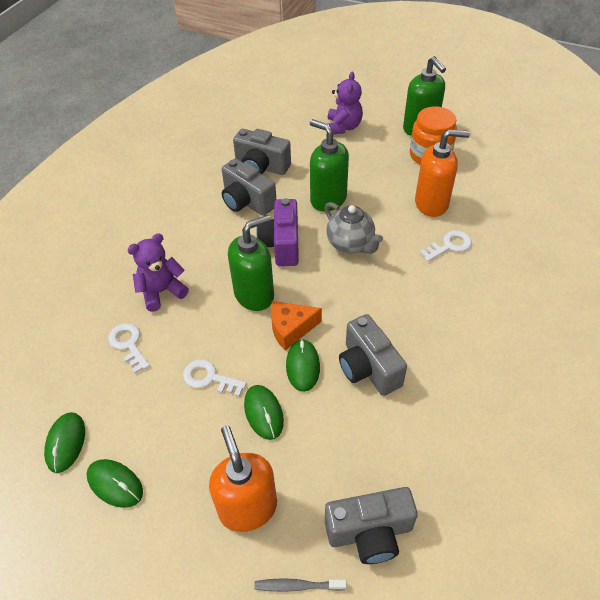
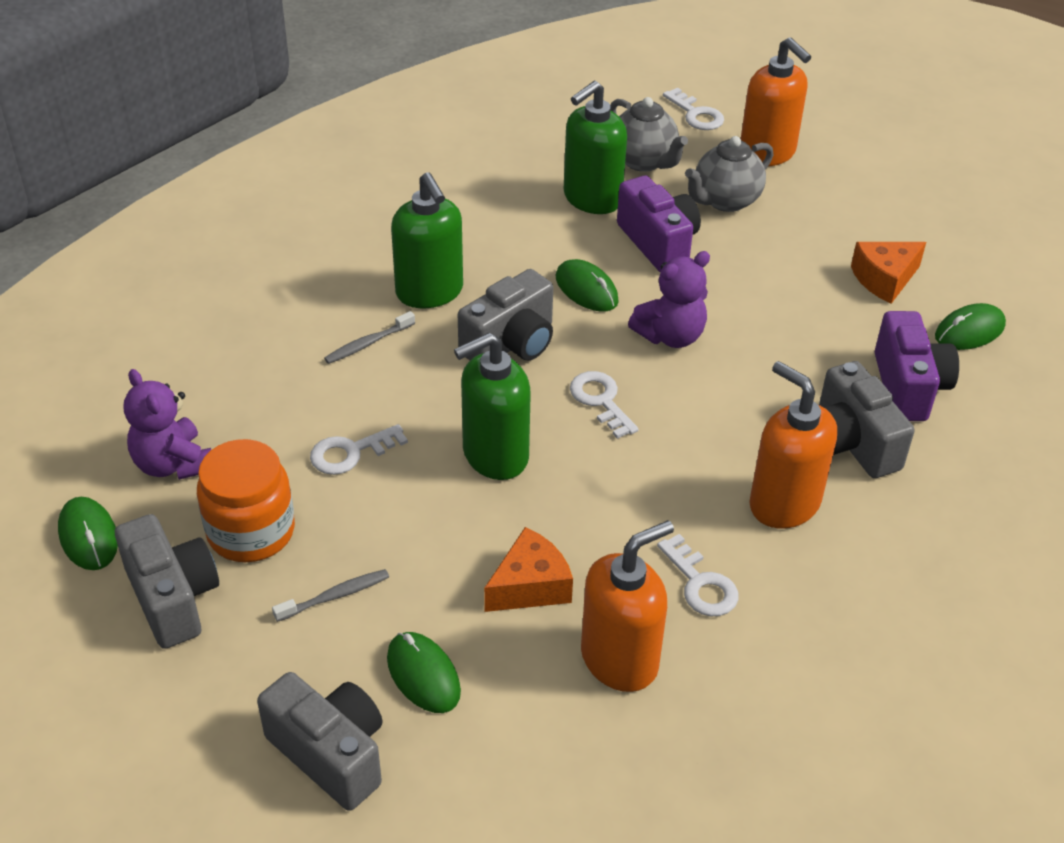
grey teapot: [325,202,383,254] = 1 -> [611,97,688,172] [685,136,773,212] = 2
grey toothbrush: [254,578,347,592] = 1 -> [272,569,389,622] [324,311,415,364] = 2
orange cheese: [271,301,322,351] = 1 -> [484,527,573,612] [851,242,926,304] = 2
orange soap dispenser: [209,425,277,532] [415,129,470,217] = 2 -> [581,520,674,692] [741,37,811,166] [749,361,837,529] = 3
purple camera: [256,198,299,266] = 1 -> [617,176,701,273] [875,311,959,421] = 2
white key: [108,323,150,373] [183,359,247,397] [419,230,472,262] = 3 -> [310,424,408,475] [570,371,639,439] [657,534,738,616] [663,88,724,130] = 4

